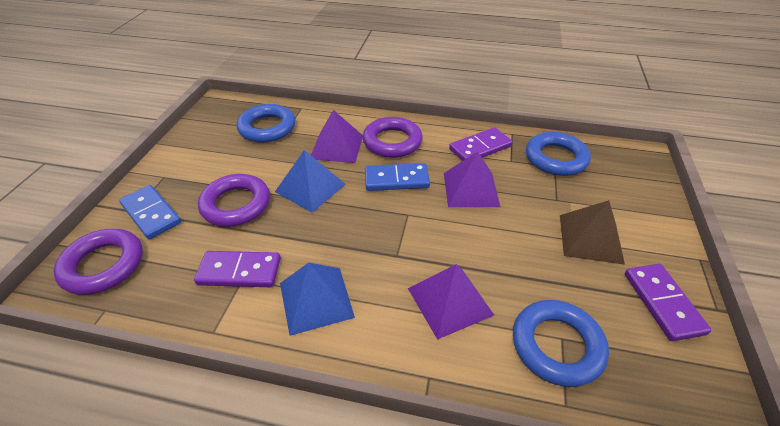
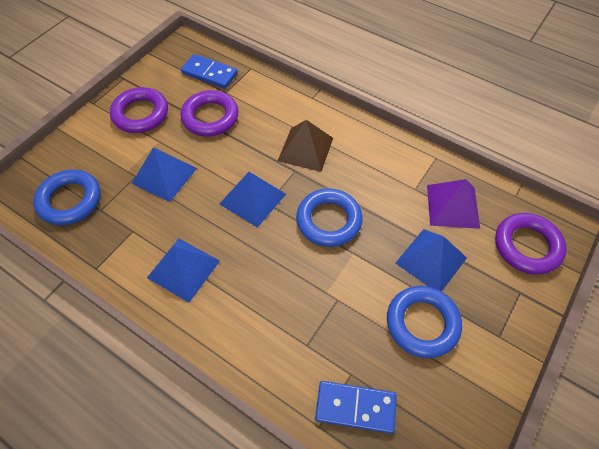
blue pyramid: [275,150,346,213] [280,262,355,336] = 2 -> [131,147,197,202] [147,239,220,302] [219,172,286,228] [396,229,467,292] = 4
purple domino: [194,251,281,287] [449,127,513,161] [625,264,711,341] = 3 -> none = 0
purple pyramid: [311,110,363,163] [408,264,494,340] [444,151,500,207] = 3 -> [427,179,480,229] = 1

